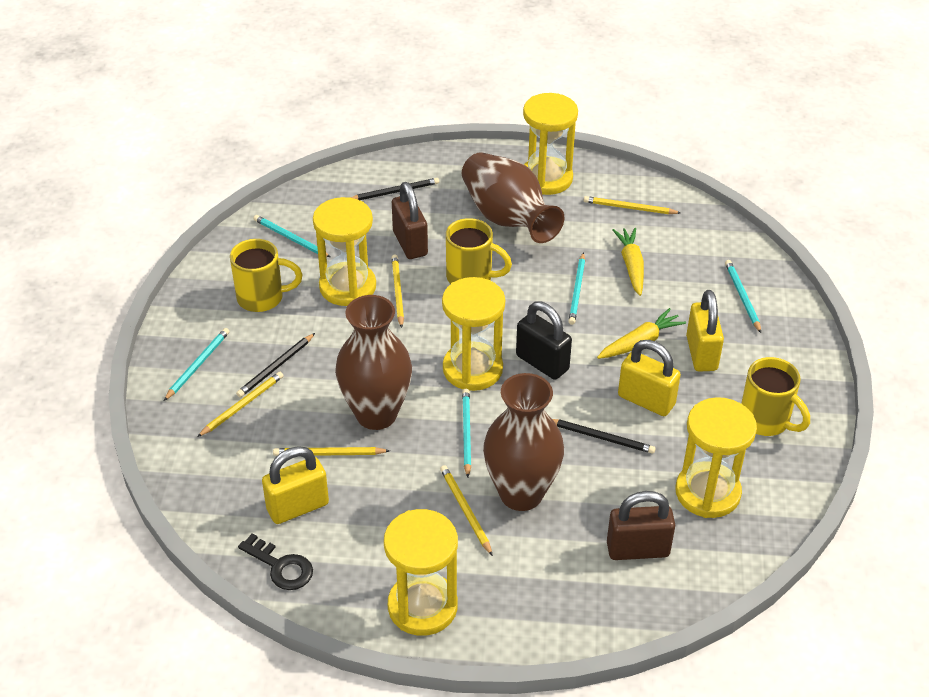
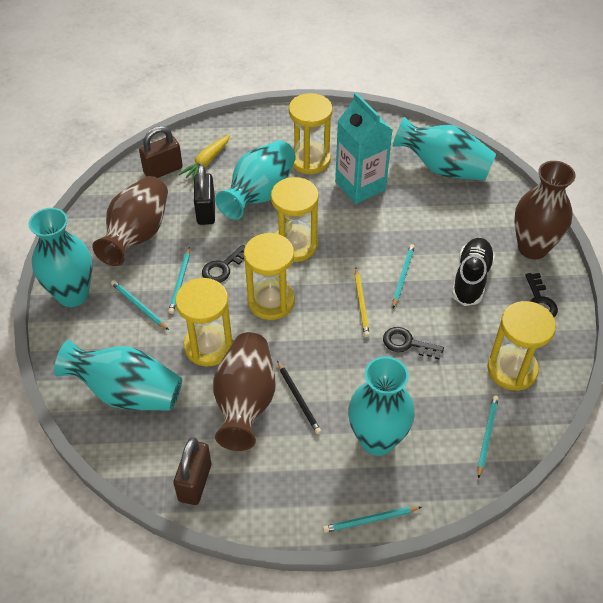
black key: [238,533,313,590] = 1 -> [202,245,245,283] [383,327,444,359] [525,273,558,317] = 3
black pencil: [236,333,315,397] [350,178,439,200] [553,419,656,454] = 3 -> [277,361,322,434] = 1
black shoe: none = 0 -> [452,238,495,306] = 1
turquoise carton: none = 0 -> [335,93,393,204] = 1
turquoise vase: none = 0 -> [29,208,93,307] [54,340,182,411] [215,140,296,220] [348,356,415,456] [393,117,496,181] = 5
yellow carrot: [597,308,686,359] [613,228,644,296] = 2 -> [179,135,230,182] = 1
yellow mug: [230,239,303,312] [446,218,512,284] [741,357,810,436] = 3 -> none = 0
yellow padlock: [262,446,329,524] [618,340,681,416] [686,290,724,372] = 3 -> none = 0
yellow pencil: [197,372,284,437] [273,447,390,456] [391,254,404,328] [440,465,493,556] [583,196,681,214] = 5 -> [355,268,370,337] = 1

